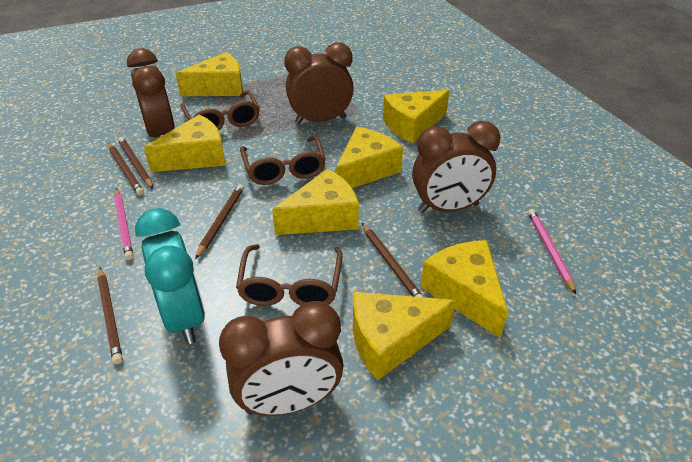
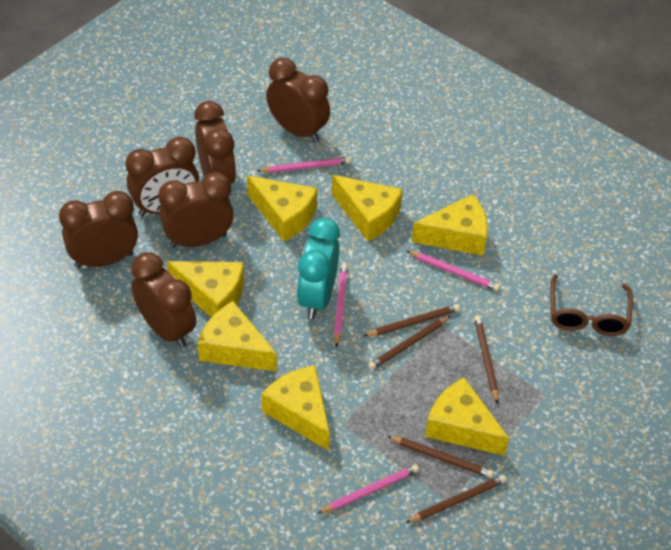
brown clock: [127,48,175,137] [219,301,344,416] [284,42,354,124] [412,121,500,213] = 4 -> [59,191,138,268] [126,137,199,217] [131,252,196,348] [158,172,234,248] [194,101,236,184] [266,58,330,143] = 6
brown glasses: [180,90,260,130] [236,244,343,306] [240,136,326,185] = 3 -> [550,274,633,336] = 1
pink pencil: [114,188,133,260] [528,209,576,294] = 2 -> [257,157,351,173] [317,464,419,514] [334,264,348,347] [407,251,500,291] = 4

